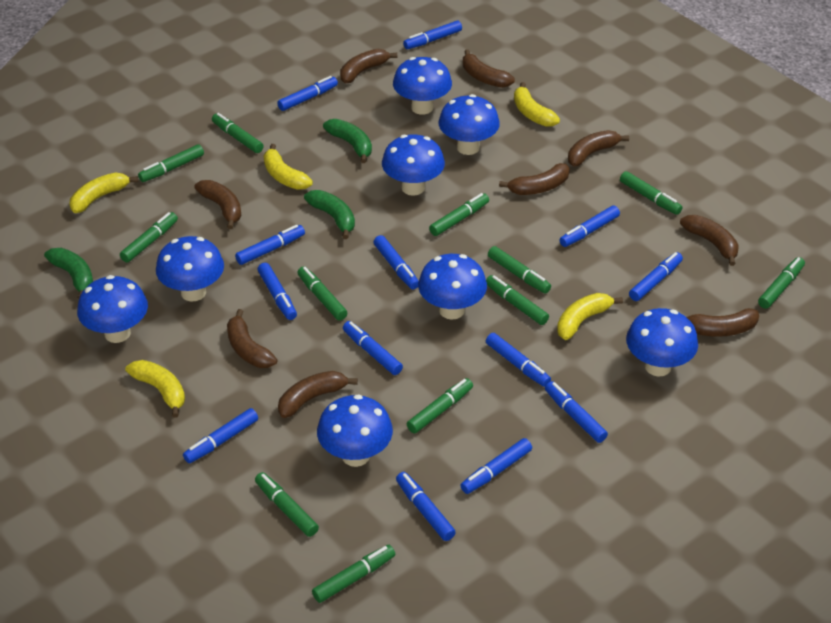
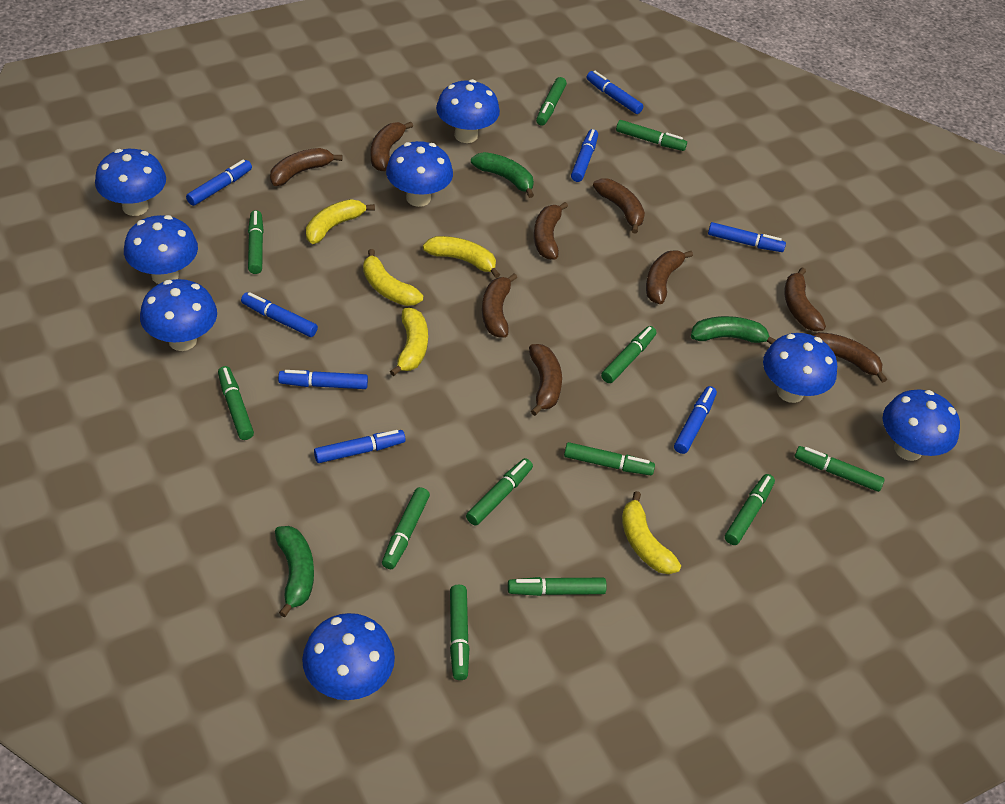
blue marker: [183,408,258,463] [235,225,305,265] [258,263,297,320] [277,76,338,111] [343,321,403,375] [374,235,419,290] [396,472,456,541] [403,21,462,49] [460,438,532,494] [486,333,551,387] [545,381,608,443] [559,205,620,247] [629,252,683,301] = 13 -> [186,160,252,206] [241,292,318,337] [278,370,368,389] [314,430,406,463] [571,129,598,182] [586,71,643,114] [674,386,717,454] [708,222,786,252] = 8

